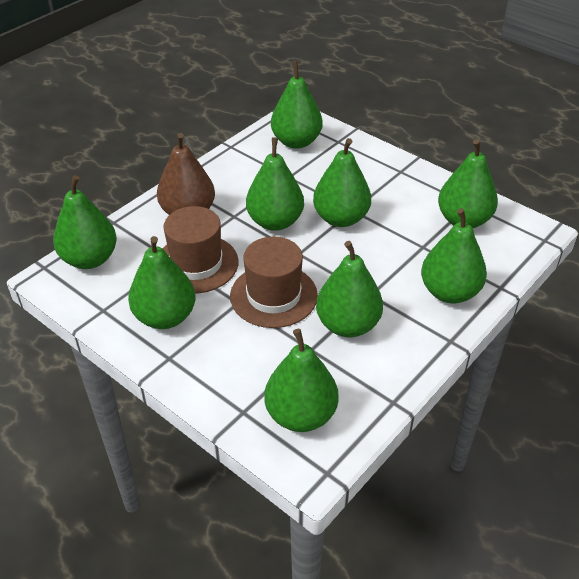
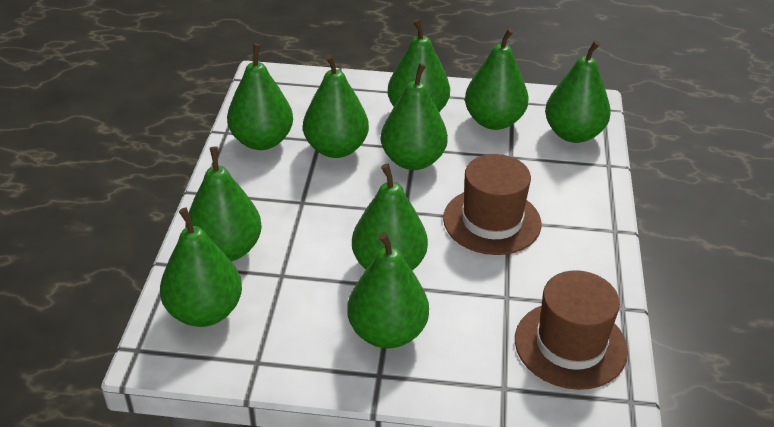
brown pear: [157,133,215,215] = 1 -> none = 0
green pear: [53,175,117,269] [128,236,195,329] [246,137,304,231] [264,329,339,432] [271,61,323,149] [313,138,371,227] [316,241,383,337] [421,208,487,303] [438,139,498,228] = 9 -> [160,208,242,327] [185,147,262,261] [227,44,293,150] [303,54,369,158] [347,232,429,348] [352,164,428,270] [381,63,448,170] [388,19,450,112] [465,28,528,130] [545,40,611,143] = 10

